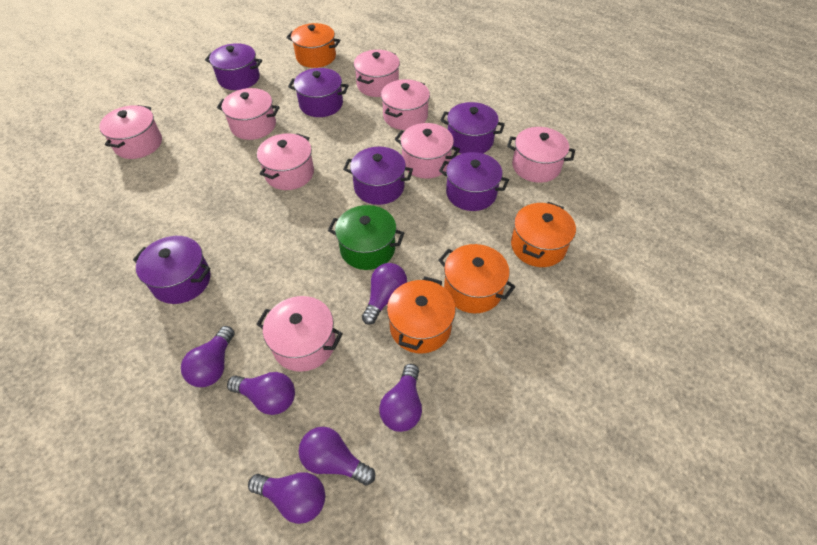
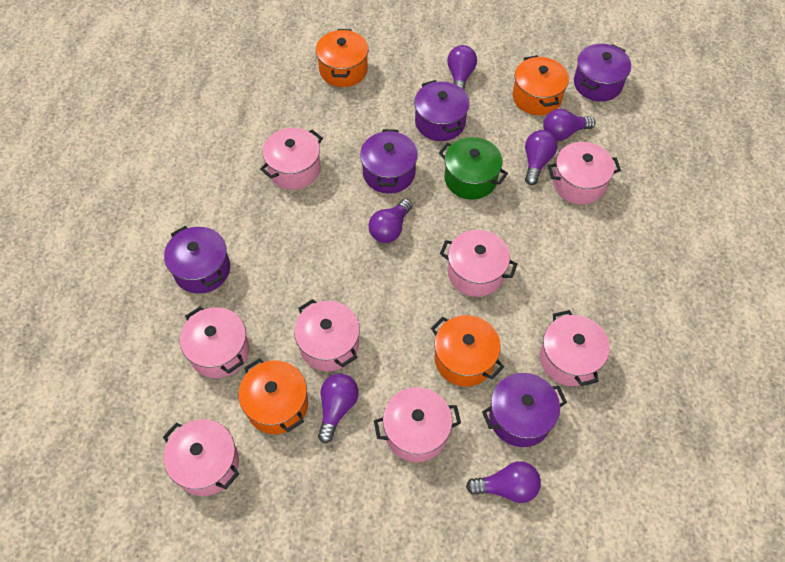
purple pot: [133,236,211,304] [205,43,262,90] [288,68,349,117] [343,147,413,205] [439,152,509,211] [440,102,505,154] = 6 -> [164,226,230,294] [360,129,418,194] [414,80,470,141] [482,373,567,447] [574,44,631,102] = 5

